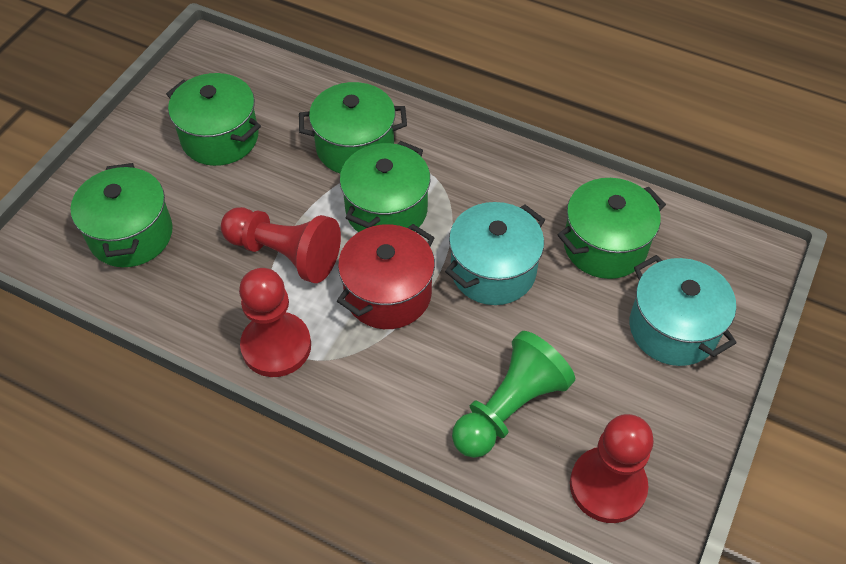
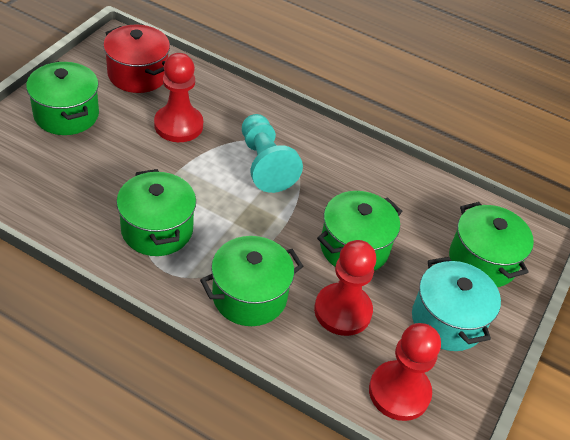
green pawn: [452,331,575,458] = 1 -> none = 0
turquoise pawn: none = 0 -> [242,114,303,193] = 1
turquoise pot: [445,202,545,305] [629,255,737,366] = 2 -> [412,257,501,351] = 1

